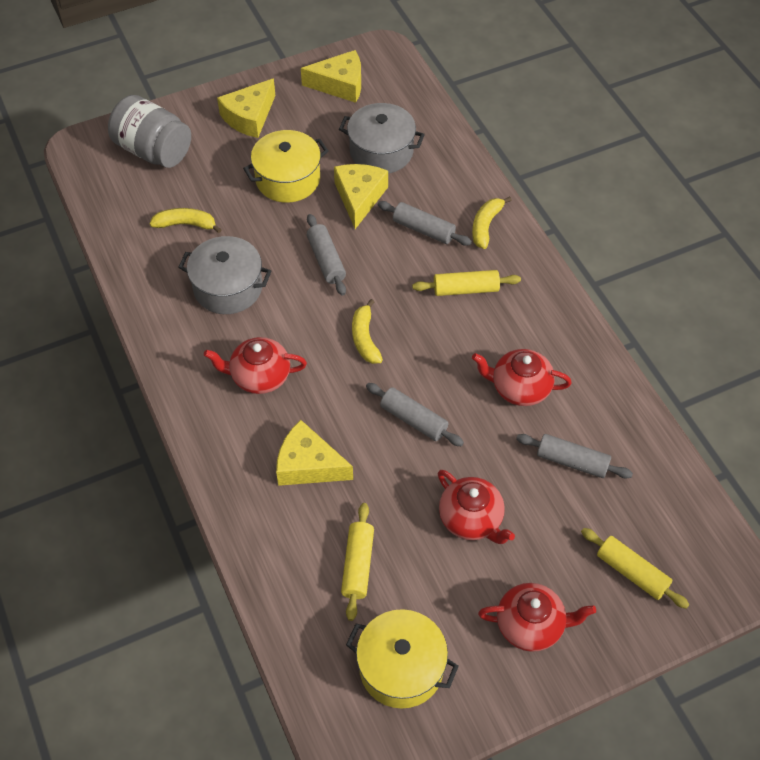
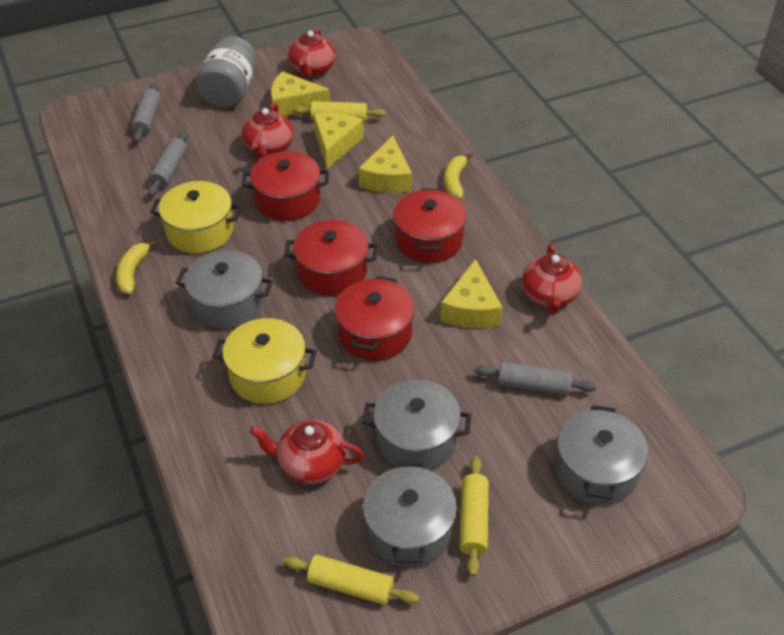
grey pot: [178,236,271,314] [339,103,425,174] = 2 -> [176,250,273,329] [362,380,471,470] [363,461,457,567] [555,405,648,505] = 4
grey rolling pin: [307,214,346,296] [366,383,464,446] [378,201,472,246] [516,434,633,478] = 4 -> [131,83,161,143] [148,131,187,196] [475,361,597,395] = 3
red pot: none = 0 -> [242,151,329,221] [284,220,378,296] [335,276,415,361] [393,188,467,263] = 4
yellow banana: [149,208,222,233] [352,299,383,364] [472,196,512,249] = 3 -> [116,240,157,294] [444,153,472,199] = 2

